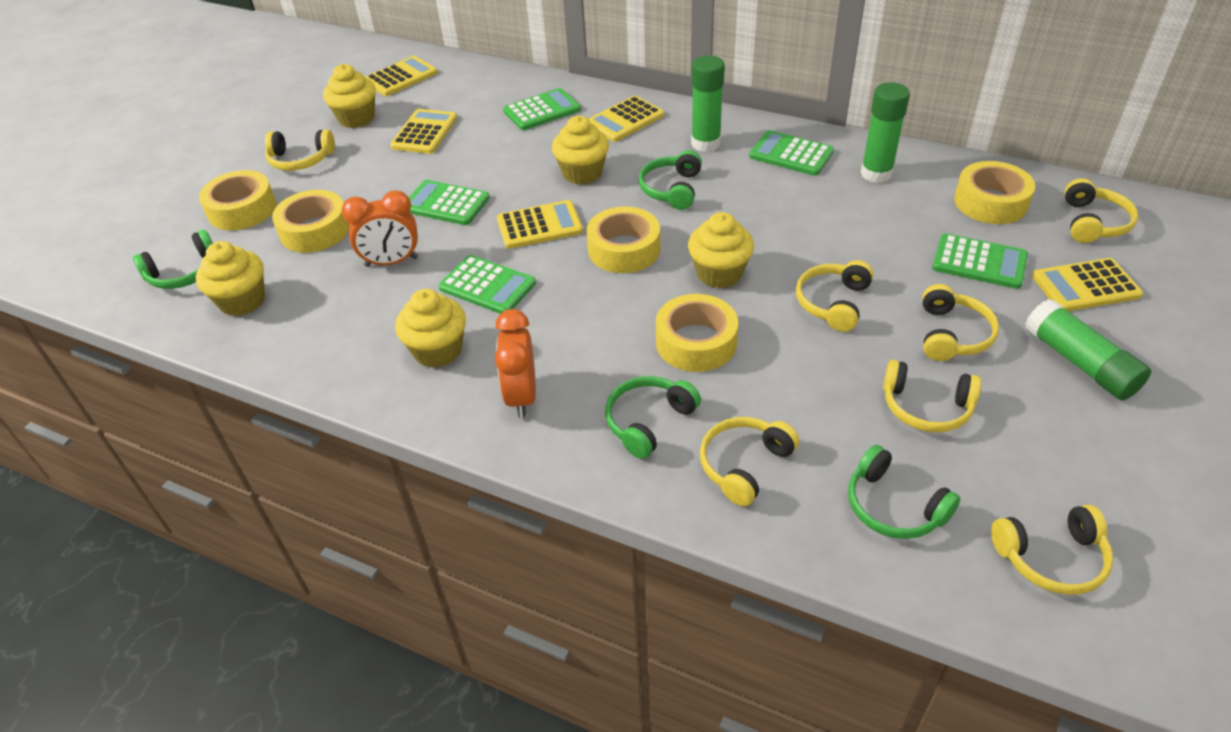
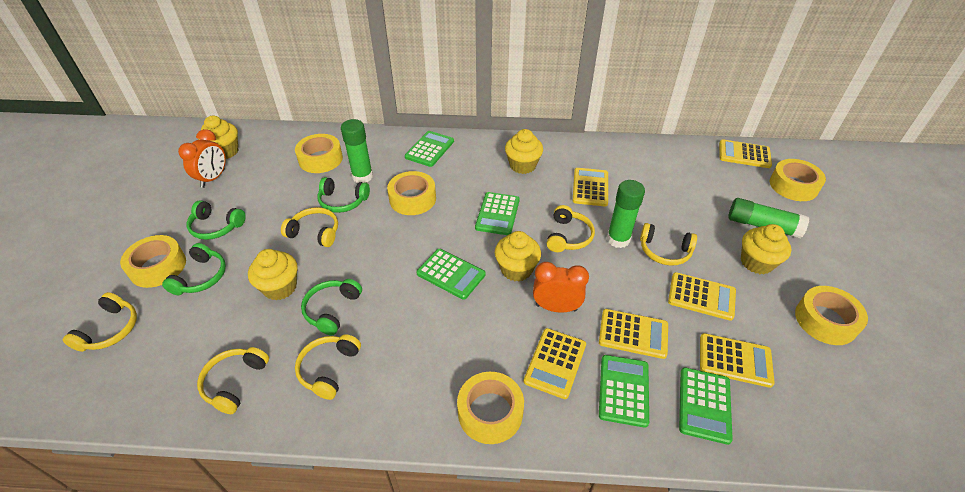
yellow calculator: [365,56,438,96] [390,109,457,154] [497,200,583,249] [589,96,664,142] [1032,258,1143,311] = 5 -> [524,328,586,399] [573,168,608,206] [599,309,668,359] [668,272,736,321] [700,333,775,388] [719,139,772,168] = 6
yellow headphones: [265,130,335,171] [700,417,799,506] [796,260,874,332] [883,360,981,433] [922,284,999,361] [991,505,1113,595] [1064,178,1138,243] = 7 -> [63,292,137,352] [197,347,269,414] [281,207,338,247] [295,334,361,400] [547,205,595,252] [640,223,697,266] = 6
yellow tape: [199,170,276,230] [272,190,349,253] [587,206,660,273] [656,294,738,372] [954,161,1035,224] = 5 -> [120,235,186,288] [295,134,343,173] [387,171,436,215] [457,372,524,444] [770,159,826,201] [795,286,868,345] = 6

